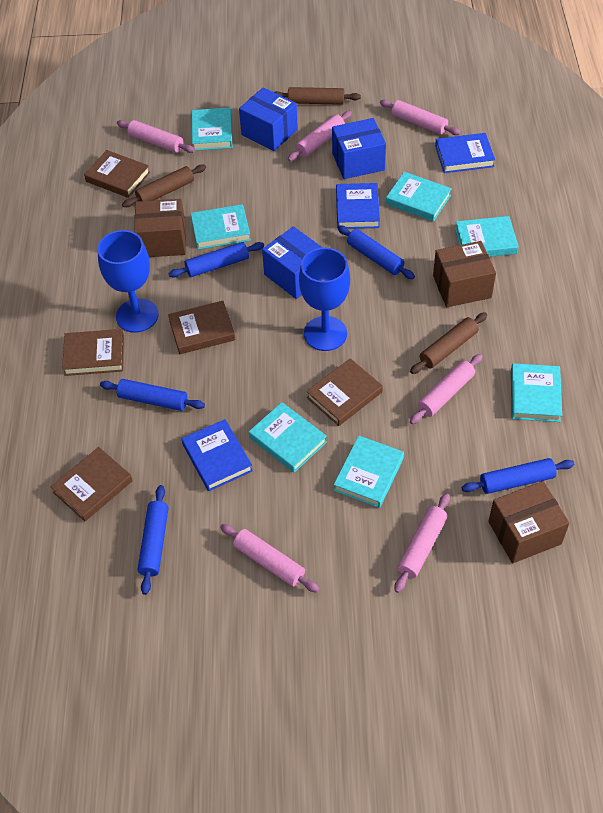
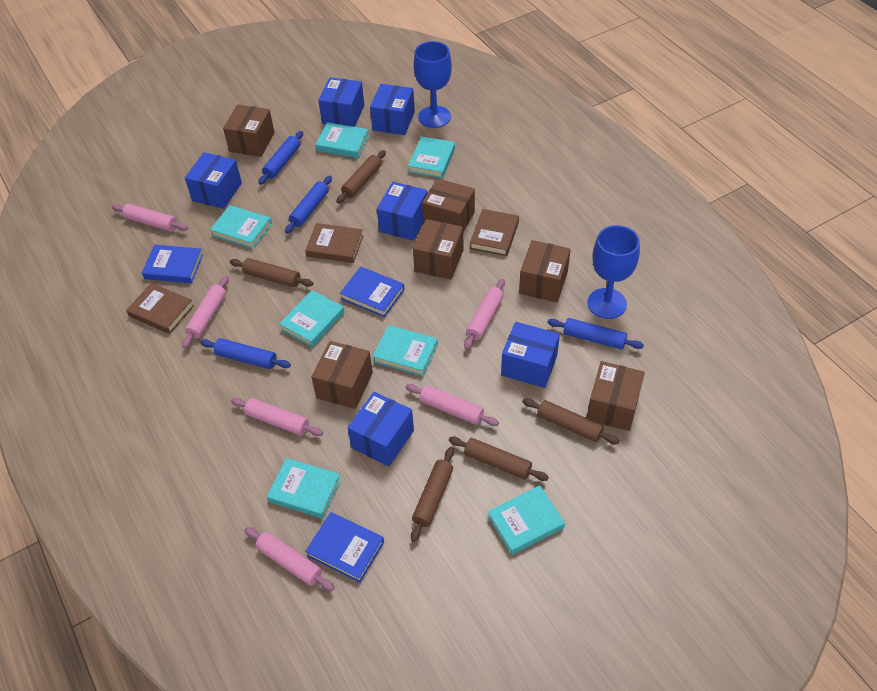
blue box: [239,87,298,151] [262,226,323,299] [332,118,386,179] = 3 -> [185,152,242,209] [318,77,364,127] [347,392,414,467] [370,84,415,135] [377,182,427,241] [501,322,560,388] = 6
blue rolling pin: [100,379,205,411] [137,485,169,595] [169,242,264,278] [338,225,415,279] [462,458,574,494] = 5 -> [200,338,291,369] [258,131,303,185] [285,176,332,234] [547,318,644,350] = 4
brown book: [51,447,133,522] [62,329,124,376] [84,150,150,198] [168,301,235,354] [306,358,383,426] = 5 -> [126,283,194,334] [305,223,364,263] [470,209,519,256] = 3
brown box: [134,199,186,257] [433,241,496,307] [488,481,569,563] = 3 -> [223,105,275,157] [311,341,373,409] [413,219,463,280] [422,178,475,232] [519,240,571,302] [587,361,645,431] = 6
brown rolling pin: [122,165,206,207] [274,87,361,105] [410,312,487,374] = 3 -> [230,258,313,287] [336,150,386,204] [411,447,454,542] [449,437,549,481] [522,398,619,444] = 5

